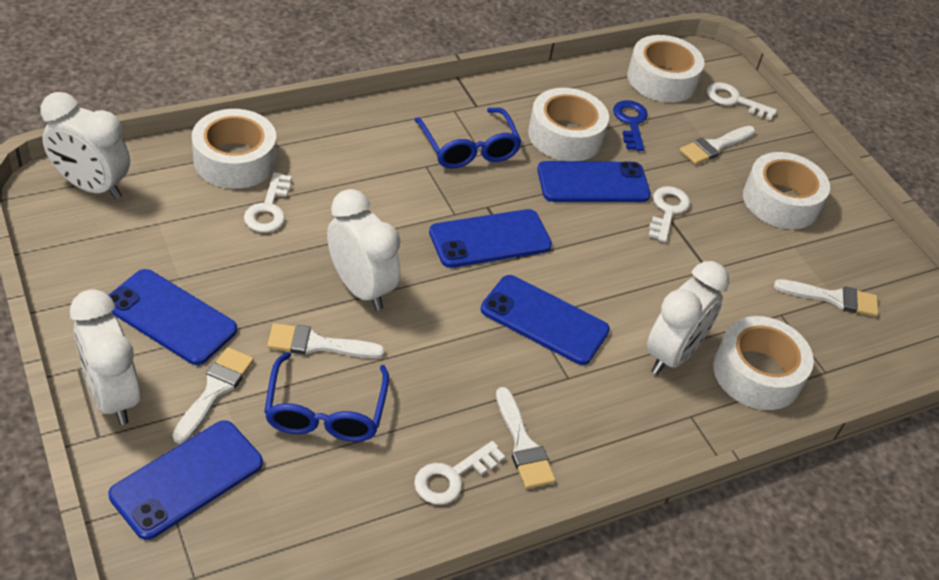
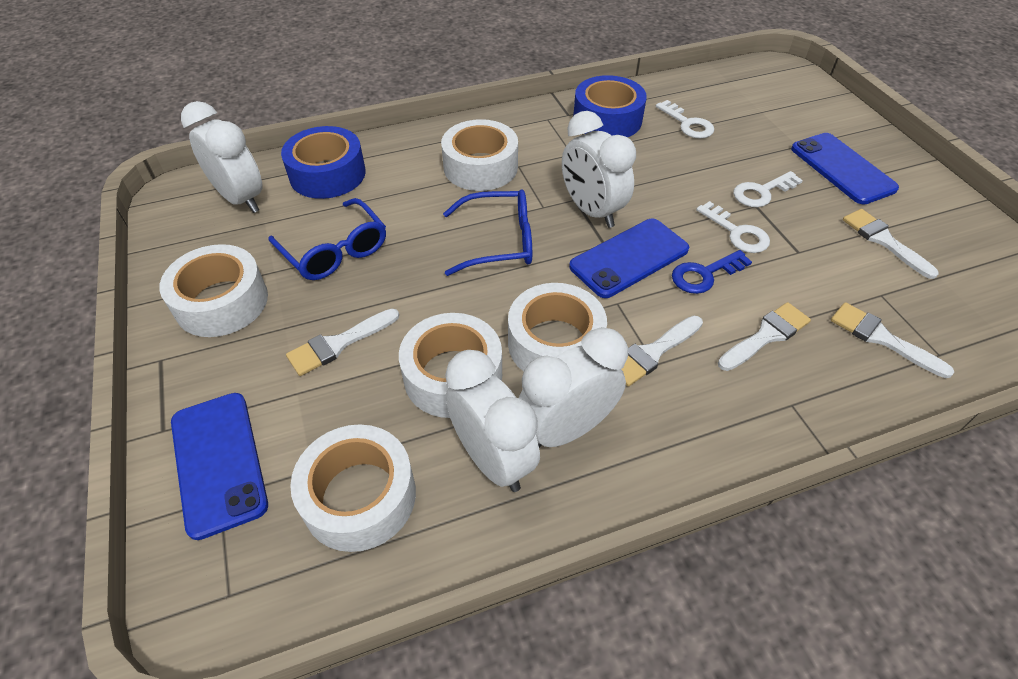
blue phone: [108,269,237,365] [108,420,263,540] [429,209,552,268] [481,275,610,365] [537,161,651,202] = 5 -> [171,393,268,540] [569,219,689,298] [791,133,899,205] = 3
blue tape: none = 0 -> [281,126,366,199] [573,75,647,137] = 2
white key: [244,172,292,232] [414,441,505,505] [648,186,690,242] [707,82,777,120] = 4 -> [656,100,714,139] [696,201,770,253] [733,171,803,207] = 3

